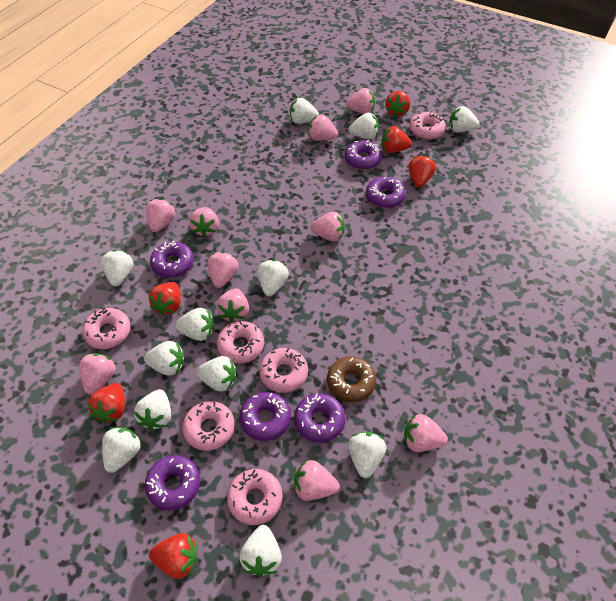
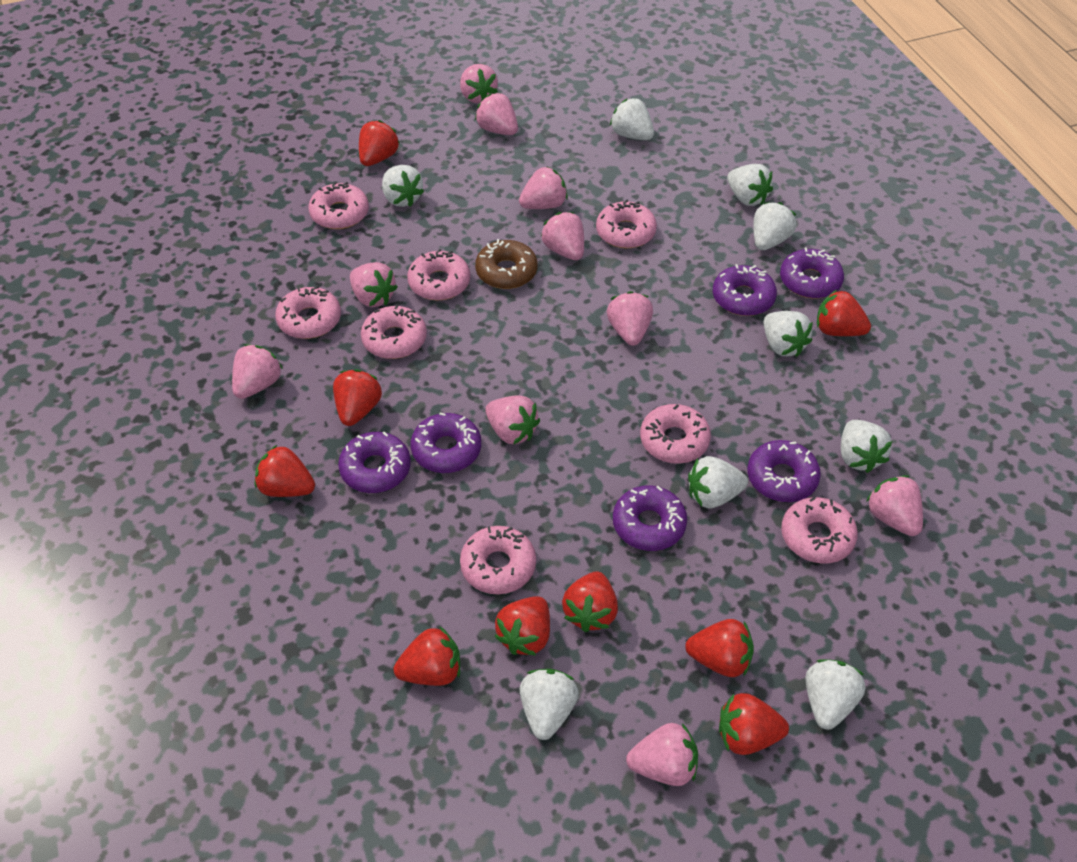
pink donut: [82,308,131,349] [182,401,235,451] [217,321,264,364] [227,469,283,525] [259,348,308,393] [409,111,446,139] = 6 -> [275,286,341,339] [308,182,369,229] [361,304,427,359] [407,249,470,301] [460,526,536,594] [596,199,657,248] [640,404,711,464] [781,497,858,564] = 8
red strawberry: [87,383,125,423] [148,282,181,315] [149,533,197,579] [382,126,412,153] [385,91,410,117] [408,155,436,187] = 6 -> [255,445,315,497] [333,369,382,426] [359,120,400,166] [394,626,460,686] [494,596,550,656] [562,571,618,632] [685,619,754,677] [719,693,789,755] [817,290,871,336] = 9
white strawberry: [101,250,133,286] [102,427,142,473] [134,389,171,430] [144,341,184,376] [175,307,214,341] [196,356,237,392] [239,525,282,577] [258,260,289,296] [290,98,319,124] [348,432,386,478] [349,113,379,139] [449,106,480,132] = 12 -> [382,165,424,207] [520,669,579,740] [610,98,654,140] [688,456,748,509] [727,164,773,206] [753,202,796,250] [764,311,813,357] [806,659,865,730] [841,420,892,473] = 9

